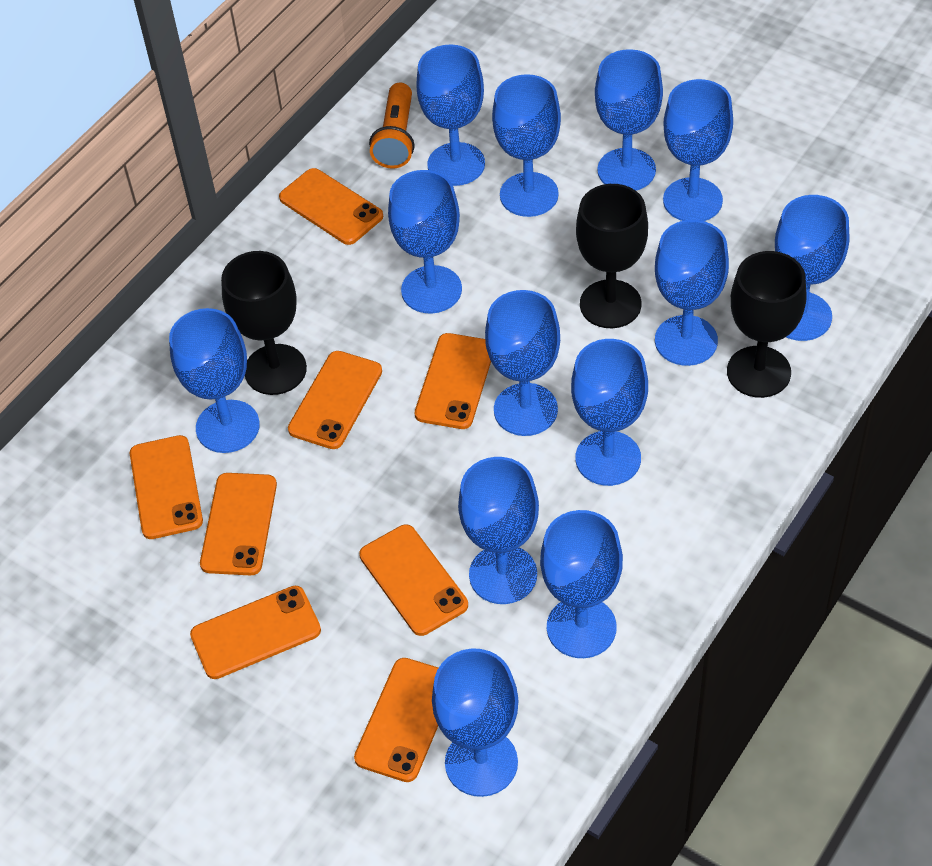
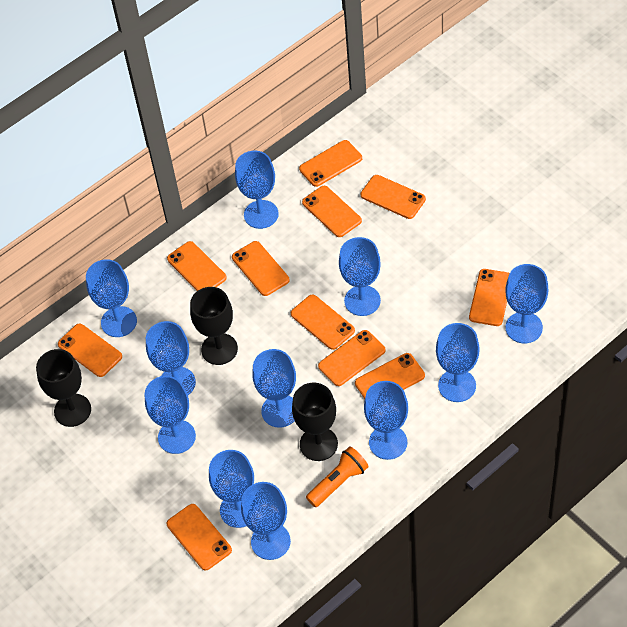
blue goblet: [169,308,260,453] [388,170,462,313] [416,45,485,186] [432,648,518,797] [458,457,539,604] [485,290,560,436] [492,74,561,217] [540,510,623,658] [571,339,648,486] [595,49,663,190] [655,220,729,366] [663,79,733,221] [775,195,849,341] = 13 -> [86,259,137,337] [145,376,196,454] [146,321,196,395] [209,450,254,528] [235,151,279,229] [241,482,291,560] [252,349,296,428] [339,237,381,316] [364,381,408,460] [436,323,479,402] [505,264,548,343] = 11
orange phone: [130,435,203,539] [190,586,321,679] [200,473,277,575] [279,168,383,245] [288,351,382,449] [354,658,438,782] [359,524,468,636] [415,333,491,429] = 8 -> [58,323,122,377] [167,241,227,291] [167,504,232,570] [232,241,290,296] [291,294,355,350] [299,140,362,187] [302,186,362,237] [318,330,386,386] [355,353,425,399] [360,175,426,219] [469,269,510,326] = 11

